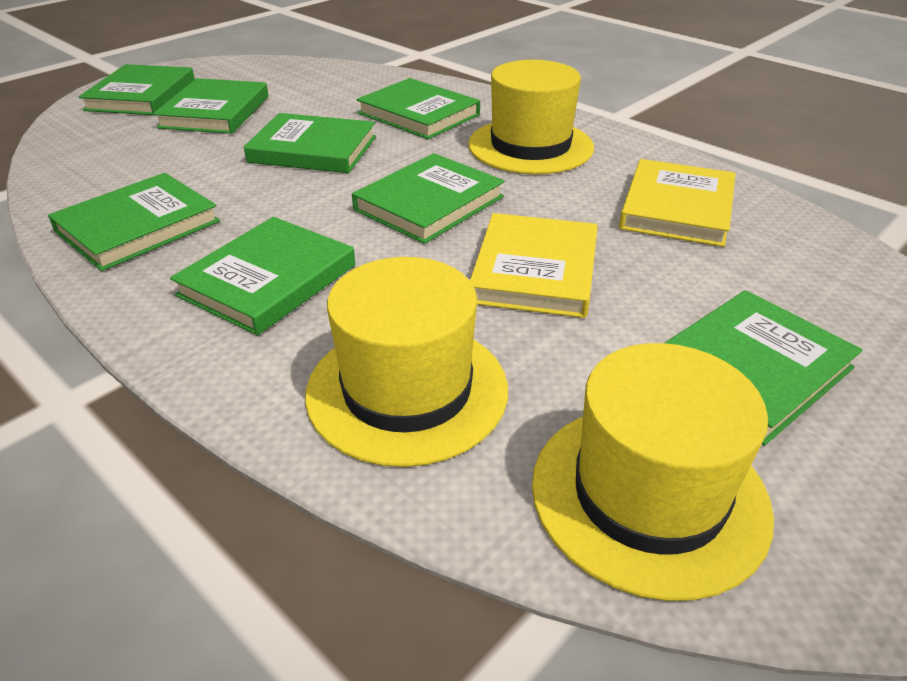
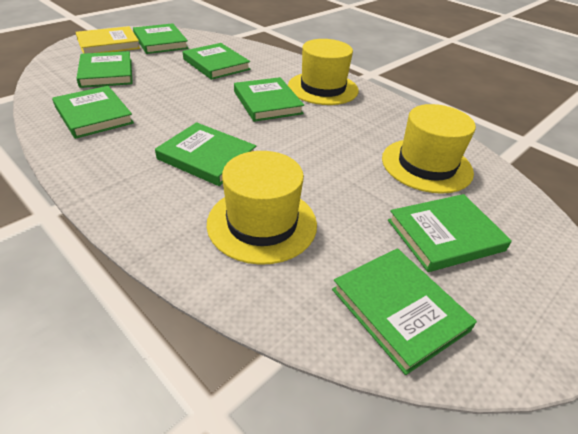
yellow book: [470,213,597,318] [619,159,735,247] = 2 -> [76,26,140,54] = 1

